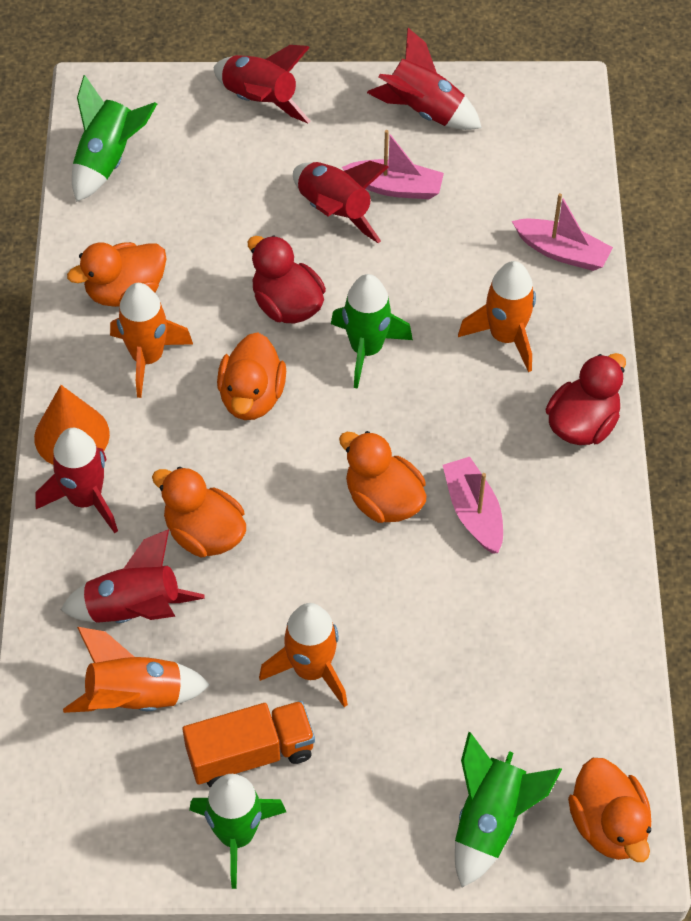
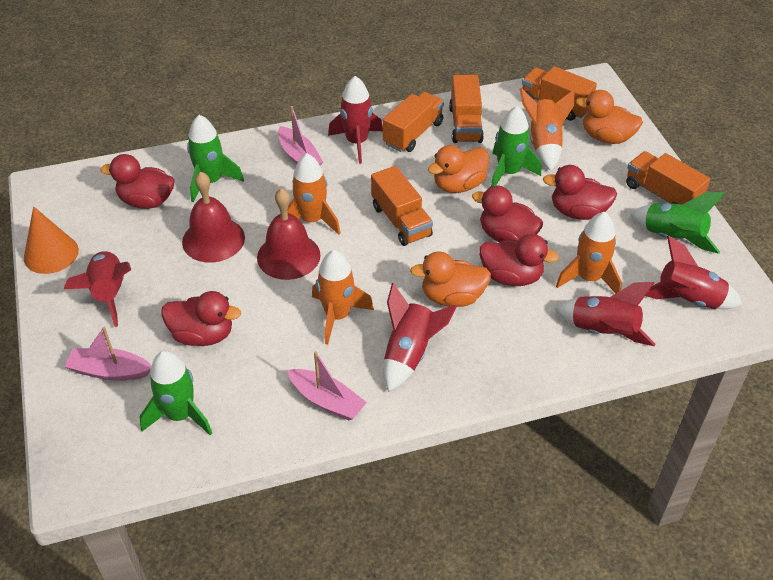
orange duck: [67,242,167,307] [152,467,246,557] [217,332,286,420] [339,431,426,523] [568,758,651,862] = 5 -> [410,251,491,307] [428,145,489,193] [576,90,643,144] = 3
orange truck: [182,701,315,788] = 1 -> [371,166,433,246] [383,92,444,152] [449,75,484,143] [522,66,597,121] [626,151,710,205] = 5
red bell: none = 0 -> [182,172,245,263] [257,188,321,280] = 2
red duck: [248,235,326,324] [545,353,626,445] = 2 -> [100,154,174,209] [161,291,241,346] [472,186,543,242] [479,234,559,286] [543,165,617,220] = 5

